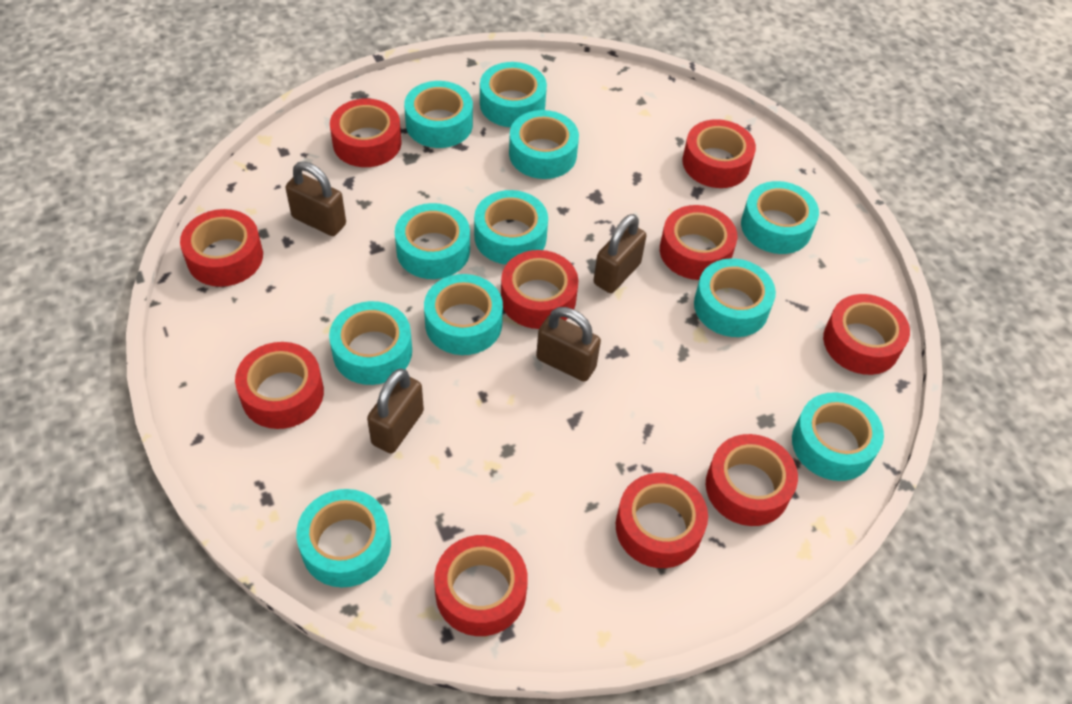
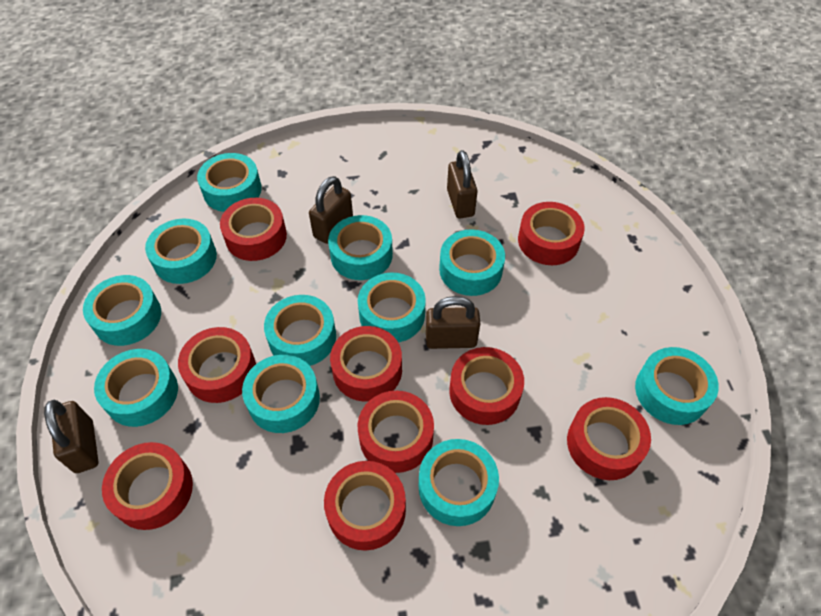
red tape: [180,209,263,287] [235,342,324,429] [330,99,401,167] [434,535,528,636] [501,250,578,329] [616,473,708,568] [660,205,737,280] [683,119,756,188] [706,434,798,526] [823,294,910,375] = 10 -> [102,442,193,530] [178,327,256,403] [220,198,287,261] [324,461,406,551] [330,326,402,402] [358,391,434,473] [449,347,524,425] [518,202,585,265] [567,397,651,480] = 9

